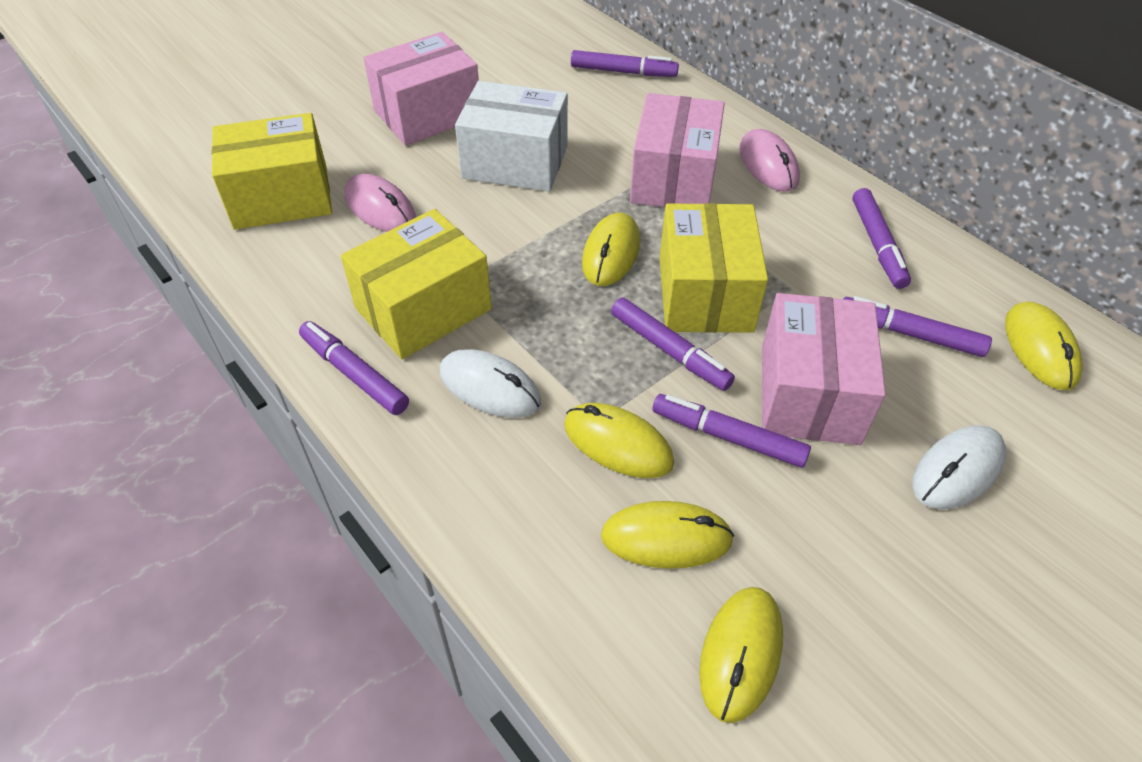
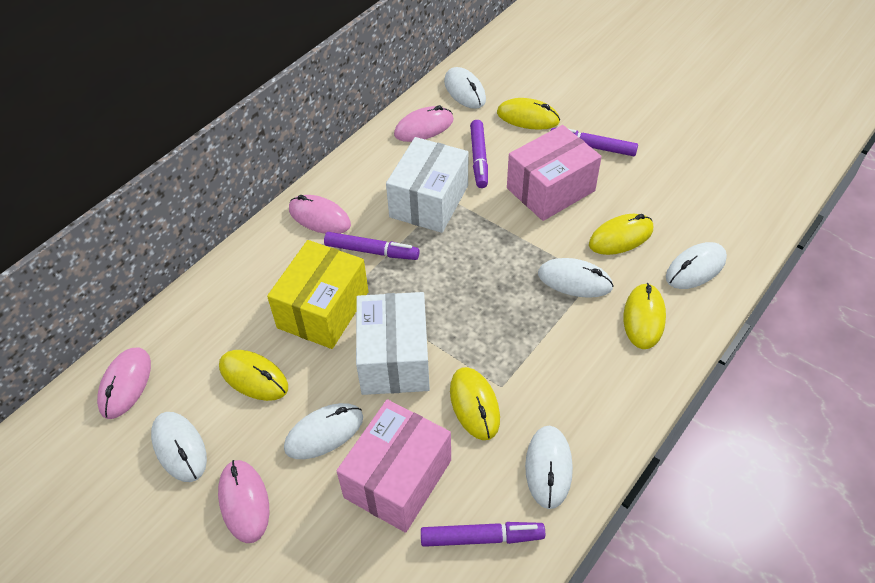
pink box: [364,32,479,146] [630,93,725,208] [762,293,886,445] = 3 -> [337,399,451,533] [507,125,602,221] = 2
pink mouse: [344,174,416,232] [739,129,800,192] = 2 -> [97,347,151,419] [218,460,269,543] [289,195,351,234] [394,105,454,142] = 4
purple marker: [299,321,409,415] [571,50,679,77] [611,297,735,391] [653,394,811,468] [844,296,992,357] [852,188,911,289] = 6 -> [324,232,420,260] [421,522,545,547] [470,120,488,188] [551,128,638,156] = 4
white box: [455,81,568,192] = 1 -> [356,292,430,395] [386,137,468,233] = 2
white mouse: [440,349,541,418] [912,425,1006,510] = 2 -> [151,412,207,482] [284,403,363,459] [444,67,486,109] [525,426,573,509] [538,258,614,298] [666,242,727,289] = 6
yellow box: [212,113,332,230] [341,209,492,359] [659,203,768,333] = 3 -> [267,240,368,349] = 1

